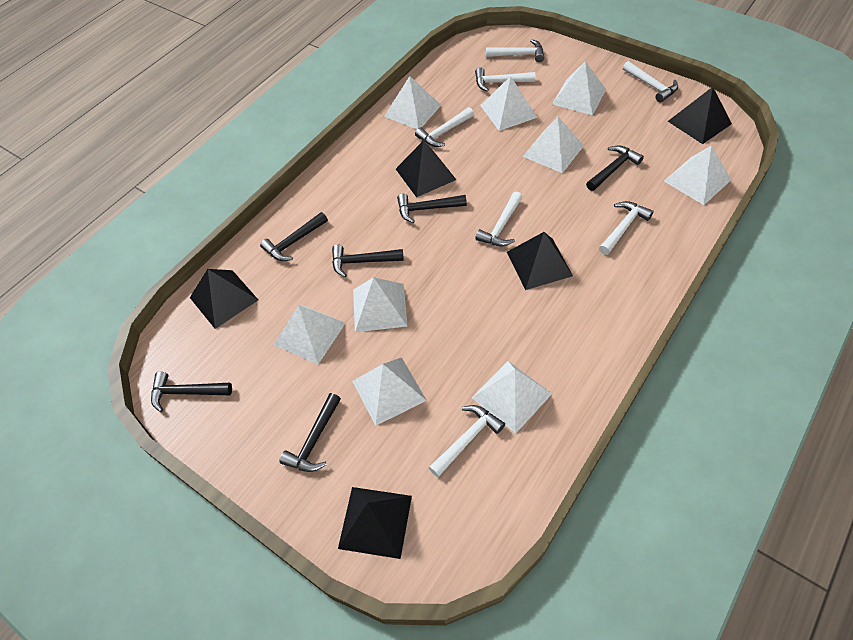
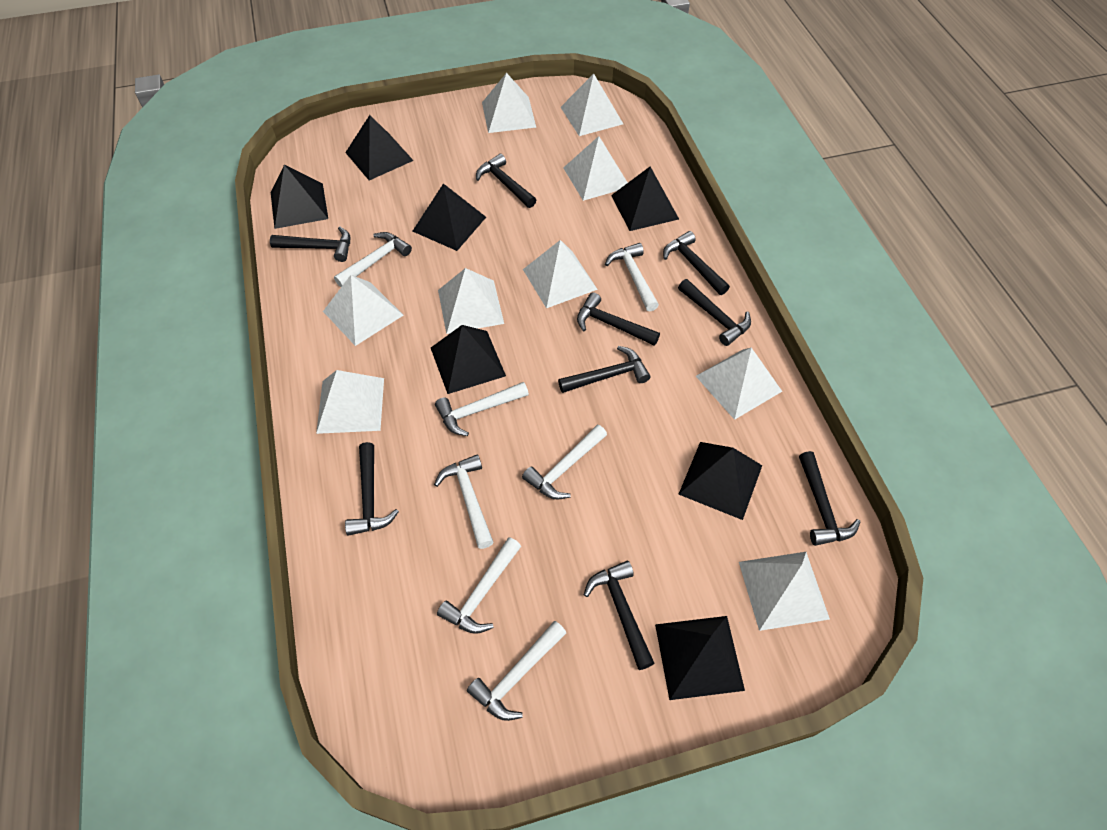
black hammer: [151,372,232,412] [260,212,328,261] [279,393,341,472] [332,244,404,277] [397,193,467,223] [586,146,644,191] = 6 -> [270,227,350,262] [345,442,399,536] [476,154,536,208] [558,346,650,393] [577,292,660,346] [584,561,655,670] [663,231,730,295] [678,279,751,346] [799,451,860,546] = 9
black pyramid: [190,269,258,329] [338,487,412,559] [396,141,456,197] [507,232,573,290] [668,87,732,144] = 5 -> [271,165,328,229] [345,115,414,180] [413,183,486,251] [431,325,506,394] [611,167,679,231] [655,616,745,700] [678,442,762,520] = 7

